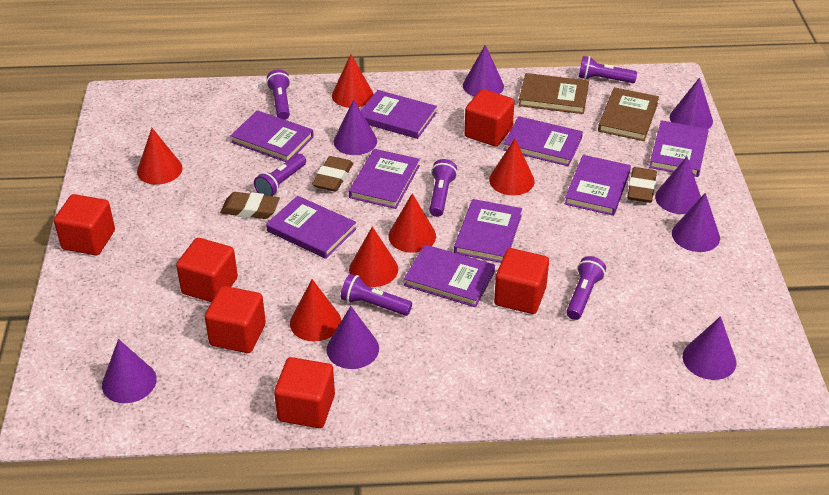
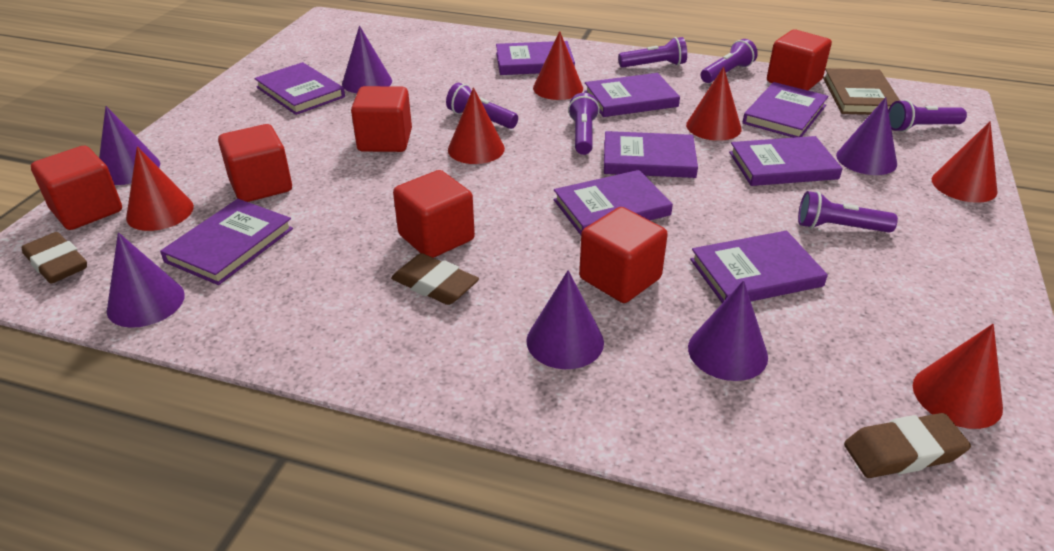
brown book: [519,73,589,114] [598,87,659,141] = 2 -> [823,68,900,115] = 1
purple cone: [102,339,157,403] [327,306,379,369] [334,99,377,155] [463,45,504,97] [655,157,701,214] [670,78,713,129] [672,193,720,252] [683,316,736,380] = 8 -> [99,106,160,185] [107,232,185,328] [342,26,392,93] [526,270,604,369] [688,280,768,381] [836,97,897,175] = 6

